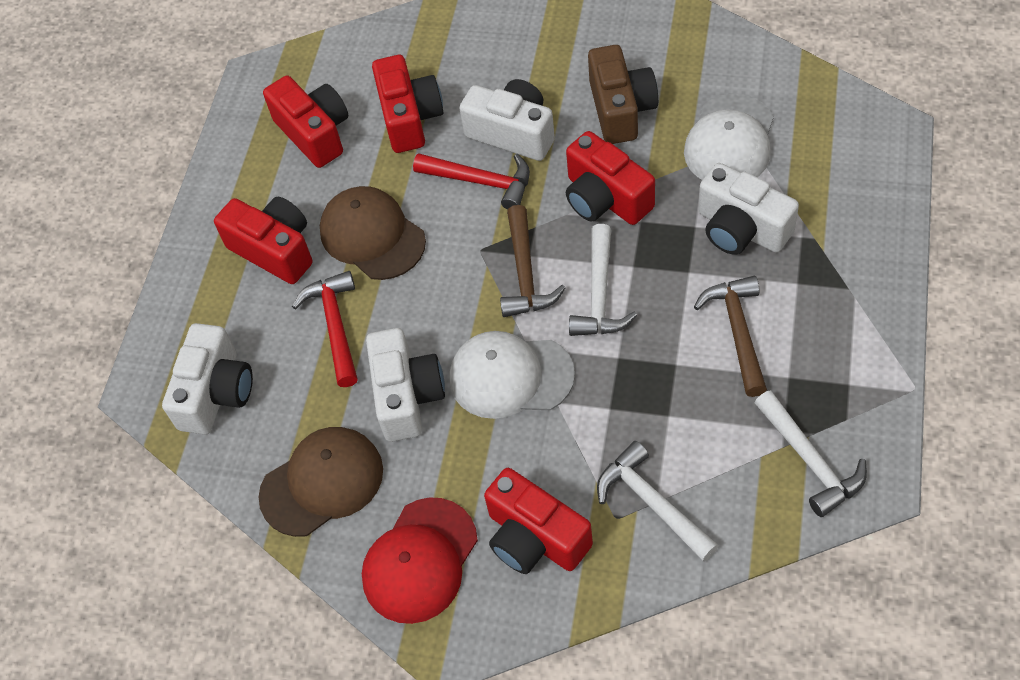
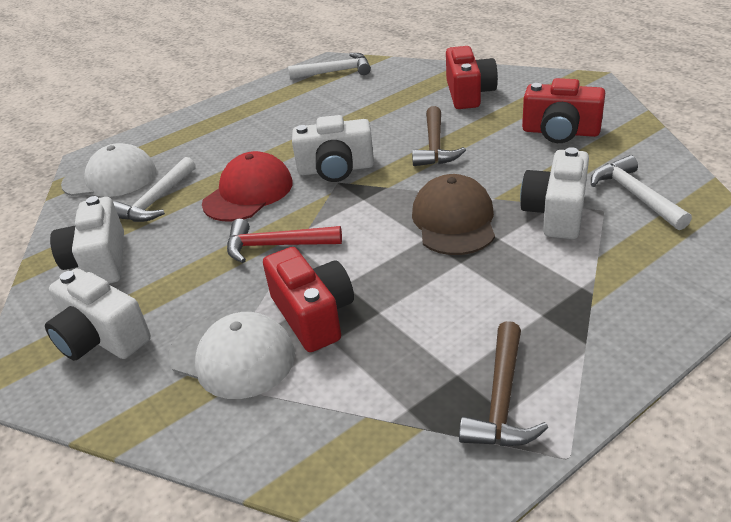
brown camera: [588,45,658,144] = 1 -> none = 0
brown cap: [259,427,383,537] [320,186,426,280] = 2 -> [412,174,495,255] = 1
red camera: [214,197,312,284] [263,76,348,168] [372,55,443,153] [484,468,593,574] [566,131,655,225] = 5 -> [263,247,354,352] [446,46,498,109] [522,78,605,143] = 3
red hammer: [292,271,358,387] [413,153,530,210] = 2 -> [227,219,342,263] = 1

